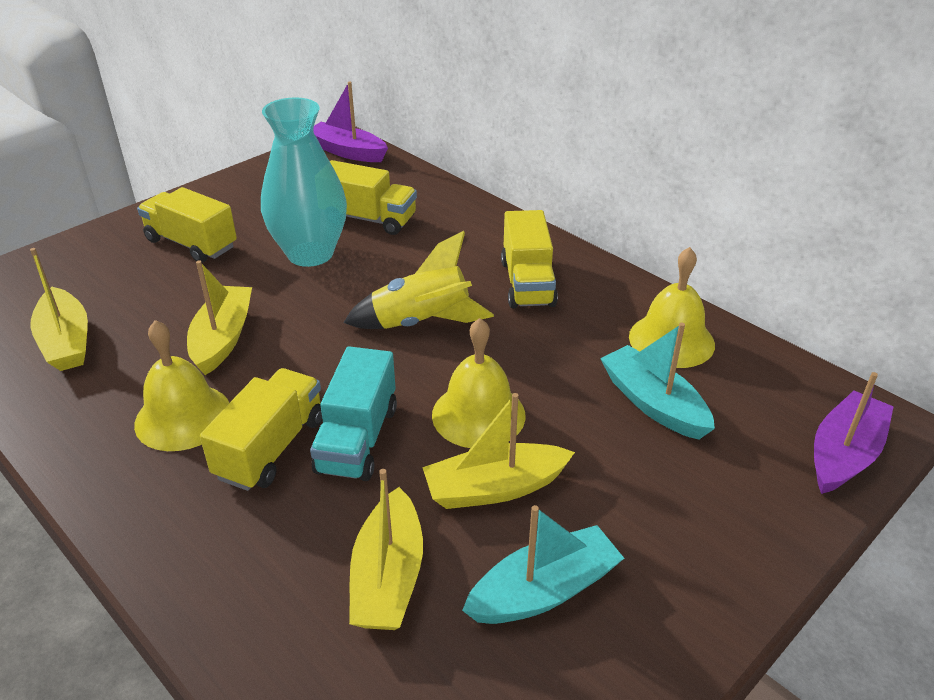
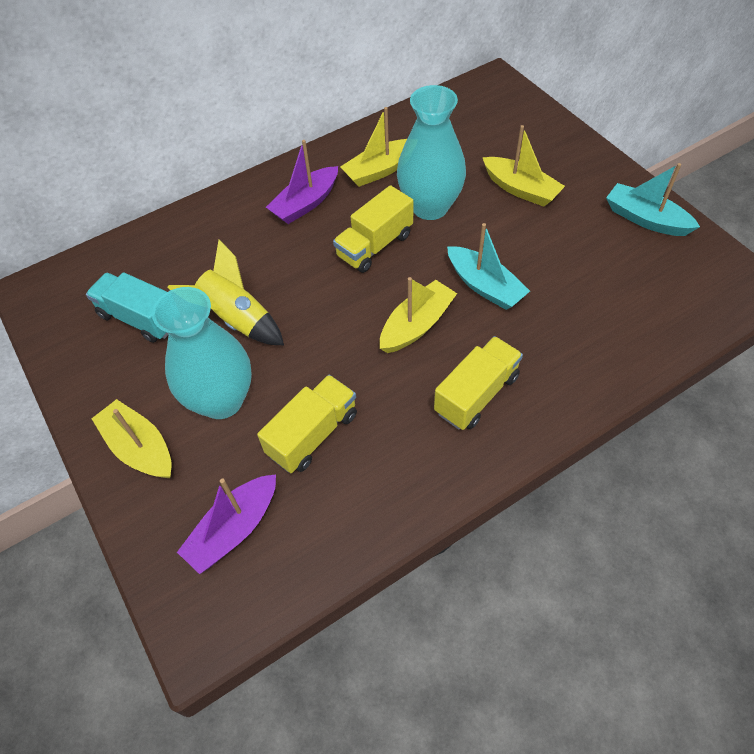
turquoise vase: [261,97,347,267] = 1 -> [152,287,252,419] [397,85,466,220] = 2
yellow bell: [134,320,229,451] [432,318,526,448] [629,247,715,368] = 3 -> none = 0
yellow truck: [137,187,237,263] [200,368,322,491] [330,160,417,235] [501,210,558,309] = 4 -> [257,375,357,473] [333,185,413,273] [434,336,523,430] = 3

